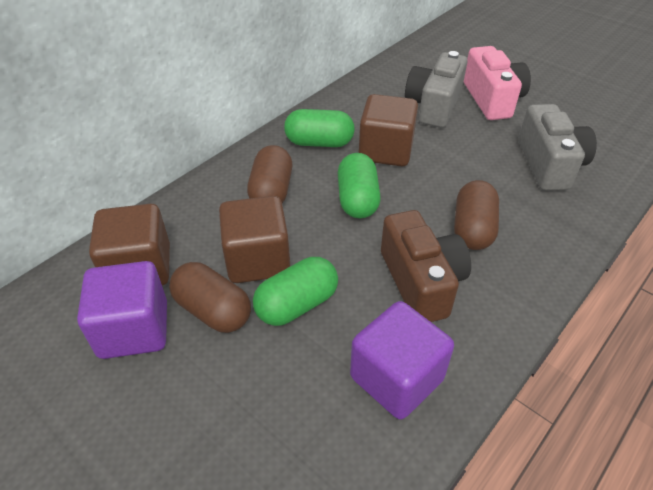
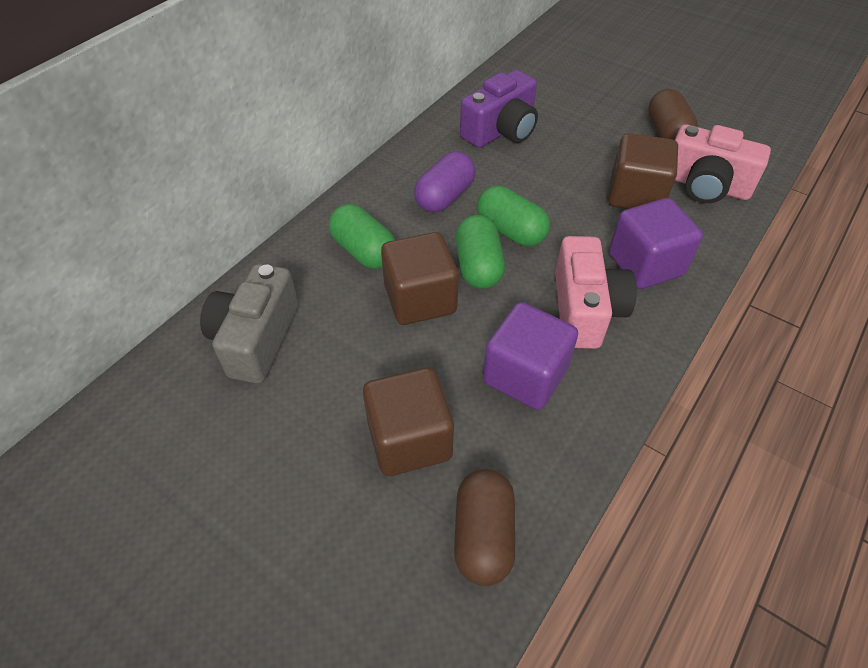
brown camera: [381,210,471,322] = 1 -> none = 0
brown capsule: [169,262,251,333] [247,145,292,203] [454,180,499,250] = 3 -> [454,469,515,586] [648,89,698,140] = 2
grey camera: [405,51,468,128] [518,104,597,191] = 2 -> [200,264,298,384] = 1
pink camera: [464,46,531,120] = 1 -> [555,236,637,349] [675,124,771,203] = 2
purple camera: none = 0 -> [460,70,538,148] = 1
purple capsule: none = 0 -> [414,151,475,212] = 1

